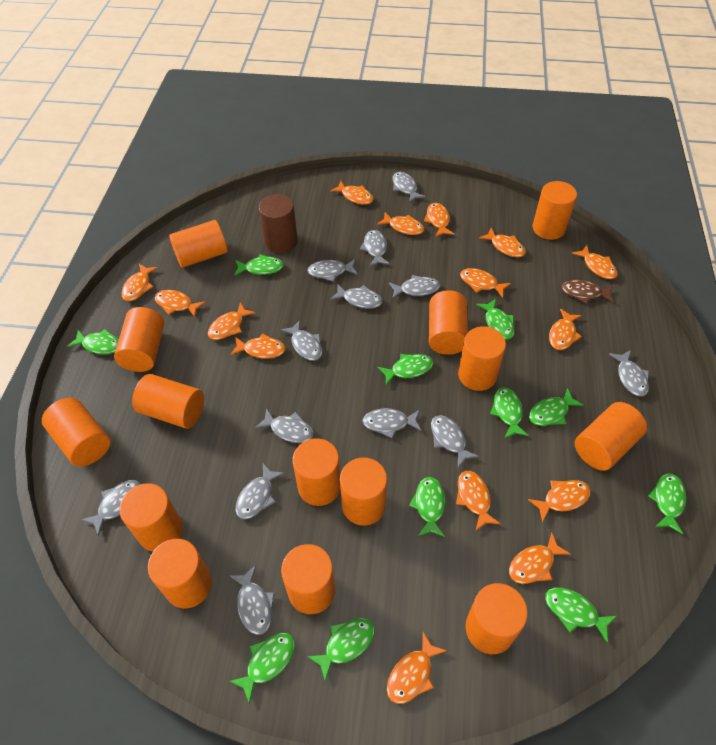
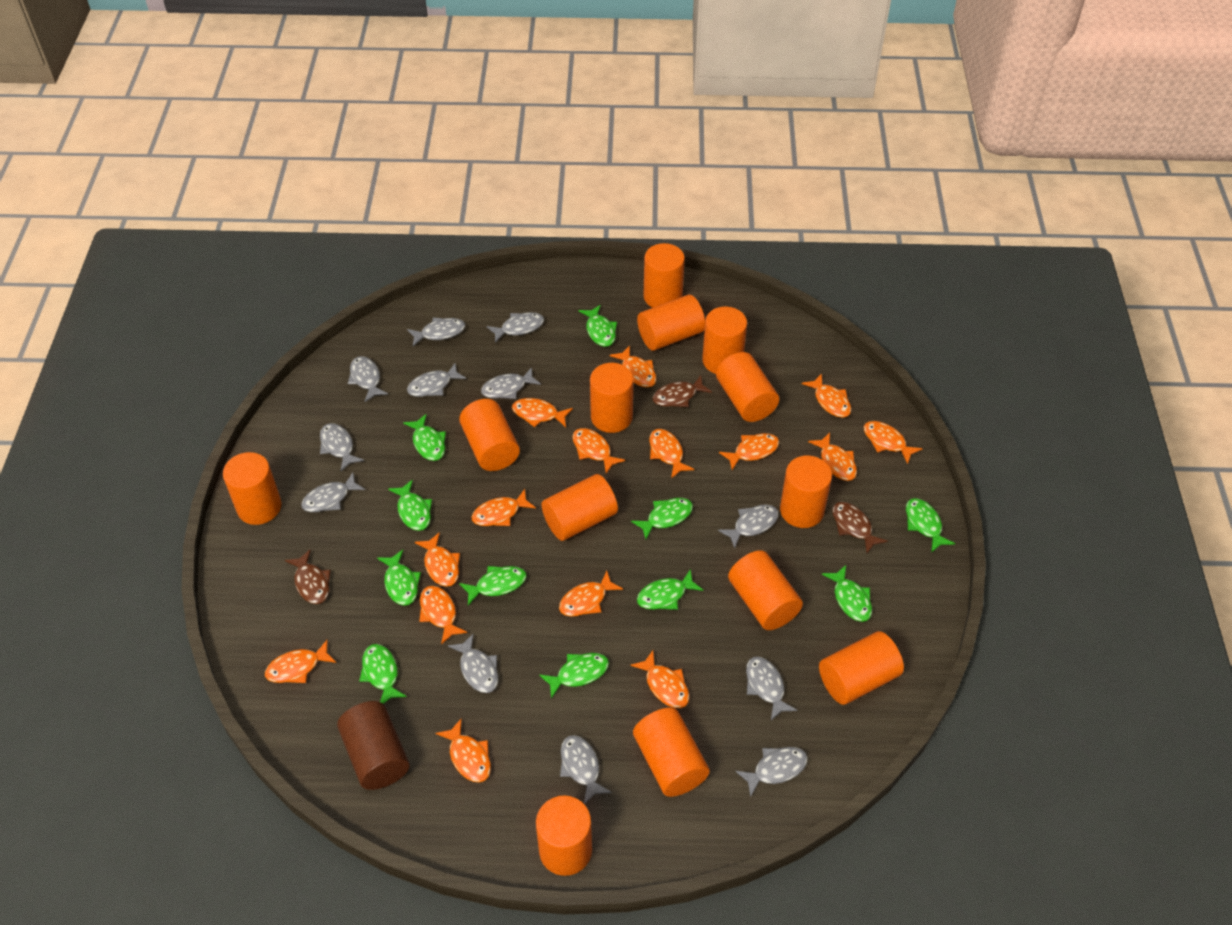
brown fish: [561,280,613,304] = 1 -> [285,549,331,604] [653,375,712,407] [832,502,888,553] = 3
grey fish: [81,480,140,536] [229,565,275,635] [236,463,284,519] [255,408,314,443] [281,320,322,361] [307,259,358,282] [330,284,382,309] [360,230,390,266] [362,408,421,438] [389,275,440,299] [392,172,426,203] [431,415,479,467] [609,350,649,397] = 13 -> [301,472,365,512] [320,423,364,471] [348,356,388,402] [407,317,465,346] [407,363,466,397] [448,633,498,693] [481,367,541,399] [487,312,544,343] [560,735,612,804] [718,504,779,548] [735,747,808,797] [746,657,797,720] = 12
orange cylinder: [42,398,110,467] [114,307,165,372] [119,483,183,552] [132,374,204,429] [148,539,212,608] [169,220,227,268] [281,544,335,614] [293,438,340,506] [340,457,387,526] [429,290,468,355] [458,326,506,391] [465,583,528,654] [533,181,577,240] [575,402,647,471] = 14 -> [223,452,281,525] [459,399,520,471] [536,796,592,876] [541,474,618,541] [590,363,633,433] [633,708,710,797] [637,294,705,351] [644,243,685,308] [702,307,747,374] [716,352,779,422] [728,550,803,630] [780,456,832,528] [819,631,904,705] = 13

